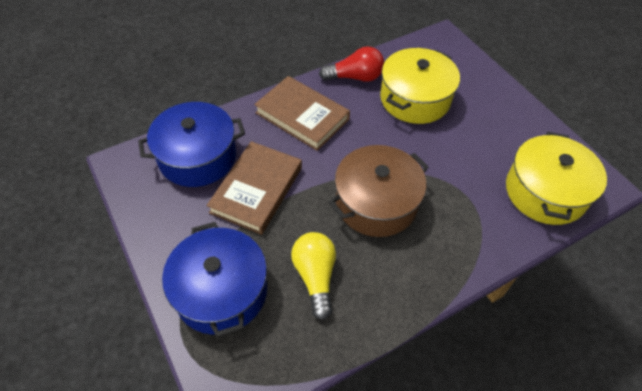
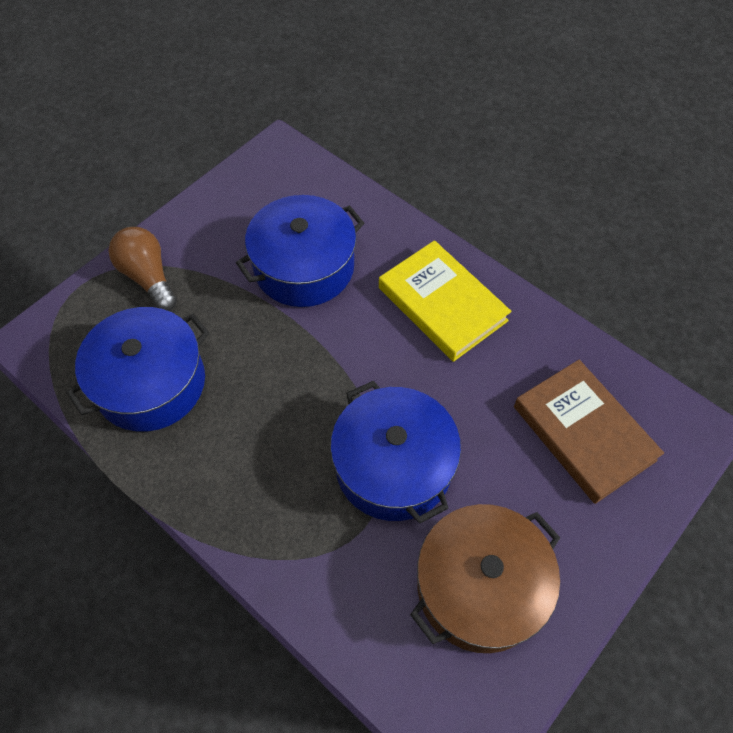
blue pot: [138,102,245,187] [162,222,267,337] = 2 -> [66,307,209,431] [236,195,364,307] [330,381,461,523] = 3
brown book: [207,141,302,235] [254,76,350,151] = 2 -> [514,360,664,504] = 1
brown light bulb: none = 0 -> [108,227,177,311] = 1
red light bulb: [319,46,384,82] = 1 -> none = 0
yellow book: none = 0 -> [379,240,511,362] = 1
yellow light bulb: [291,232,336,320] = 1 -> none = 0
yellow pot: [380,48,460,124] [506,132,607,225] = 2 -> none = 0

